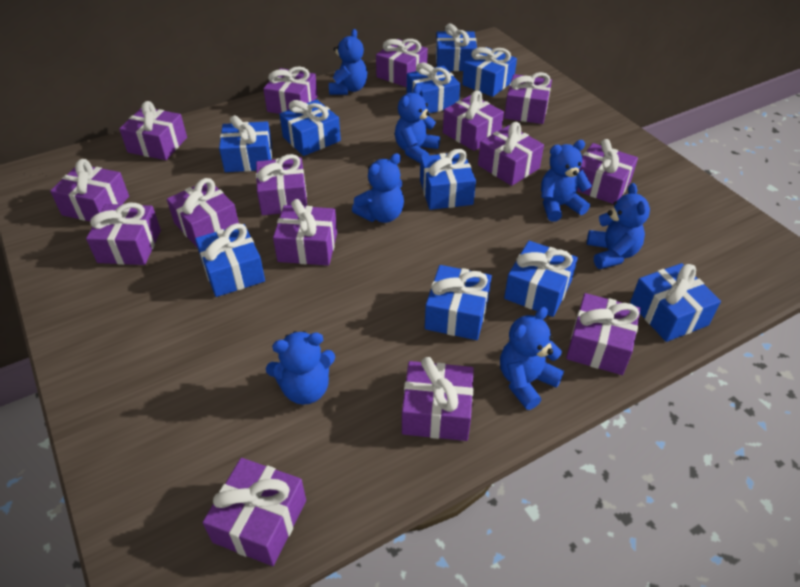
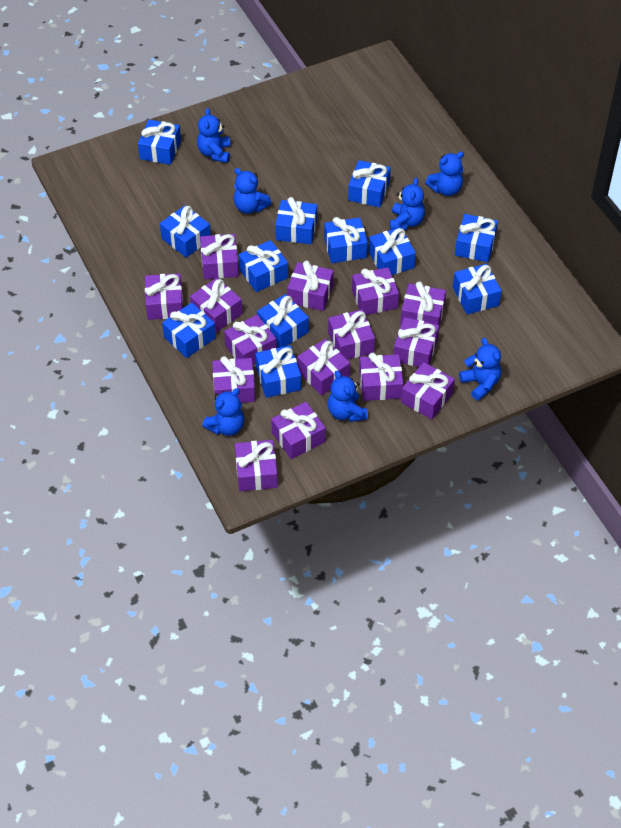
blue gift: [195,223,265,297] [219,115,272,172] [280,100,341,156] [407,62,460,113] [420,149,476,210] [425,265,492,340] [436,24,477,71] [462,47,517,97] [504,241,578,317] [630,263,721,342] = 10 -> [138,120,181,165] [160,205,211,258] [162,303,216,358] [238,240,288,292] [255,345,301,398] [257,294,309,348] [275,197,317,244] [324,217,368,263] [348,160,390,207] [368,227,416,275] [453,264,502,315] [455,214,498,262] = 12

